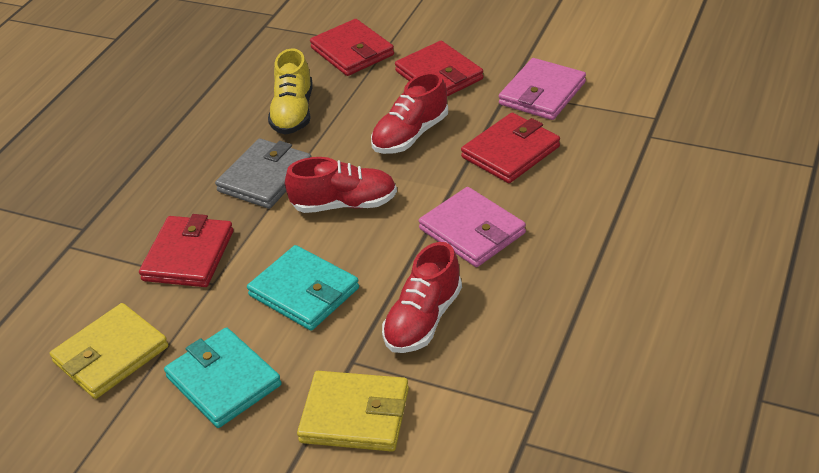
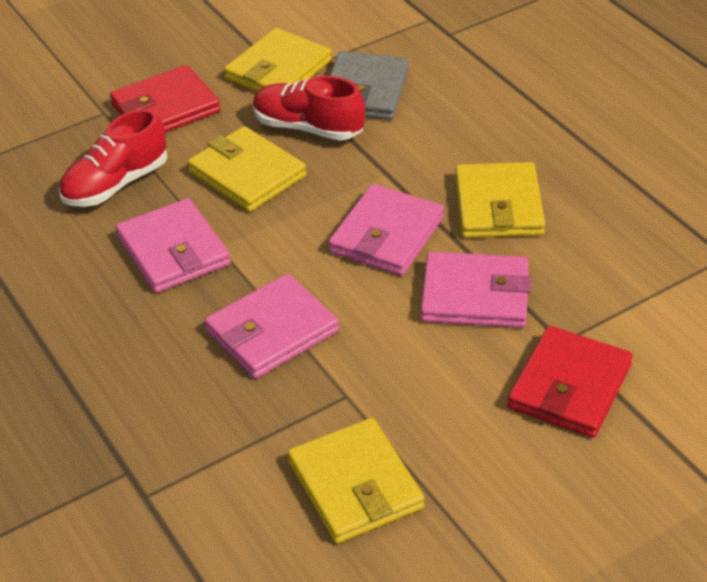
pink wallet: [419,187,526,267] [499,58,586,120] = 2 -> [116,198,231,293] [205,274,339,379] [328,184,444,276] [421,252,531,328] = 4
red shoe: [285,157,397,213] [371,72,448,154] [382,242,462,353] = 3 -> [59,109,167,207] [253,76,365,141] = 2
red wallet: [139,214,234,287] [310,19,394,76] [395,41,484,96] [461,113,560,183] = 4 -> [110,65,221,132] [507,326,633,438] = 2
turquoise wallet: [164,327,281,428] [247,245,359,331] = 2 -> none = 0
yellow shoe: [268,48,313,135] = 1 -> none = 0
yellow wallet: [50,303,168,399] [297,371,409,452] = 2 -> [188,126,307,212] [224,28,332,92] [288,418,425,544] [455,162,545,238] = 4

